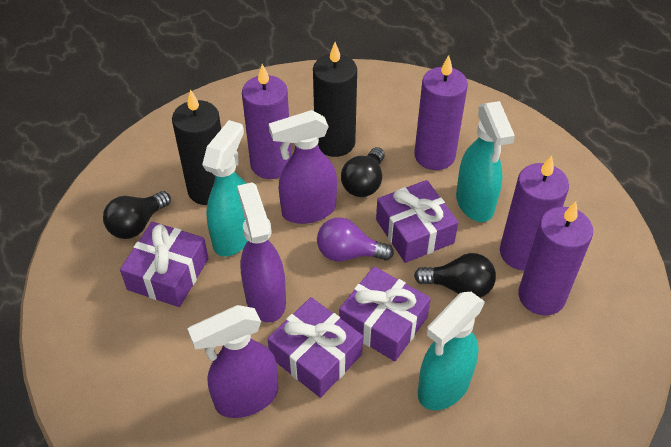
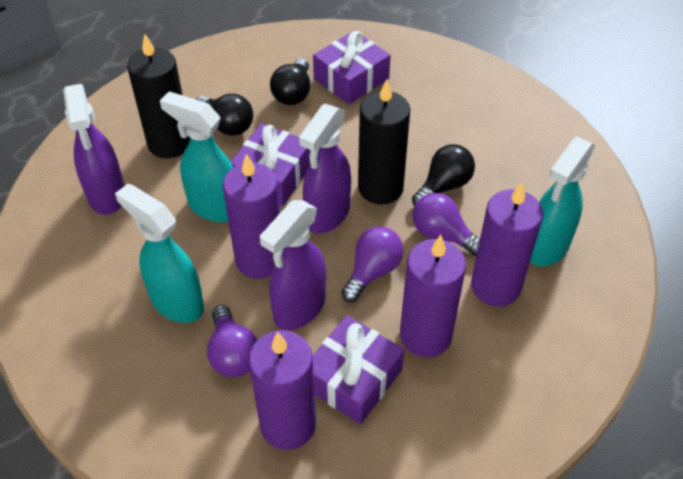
purple gift: [120,222,209,307] [267,297,363,398] [339,266,431,361] [376,180,458,263] = 4 -> [231,124,310,206] [313,31,391,104] [313,315,404,424] = 3
purple light bulb: [317,217,394,261] = 1 -> [207,305,257,377] [341,227,403,302] [413,193,480,256] = 3

